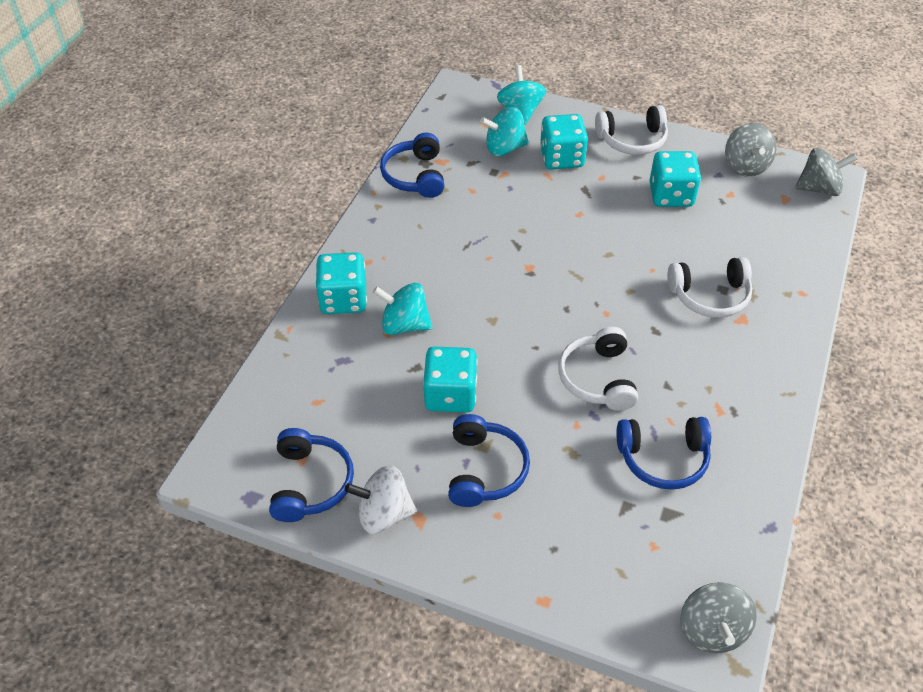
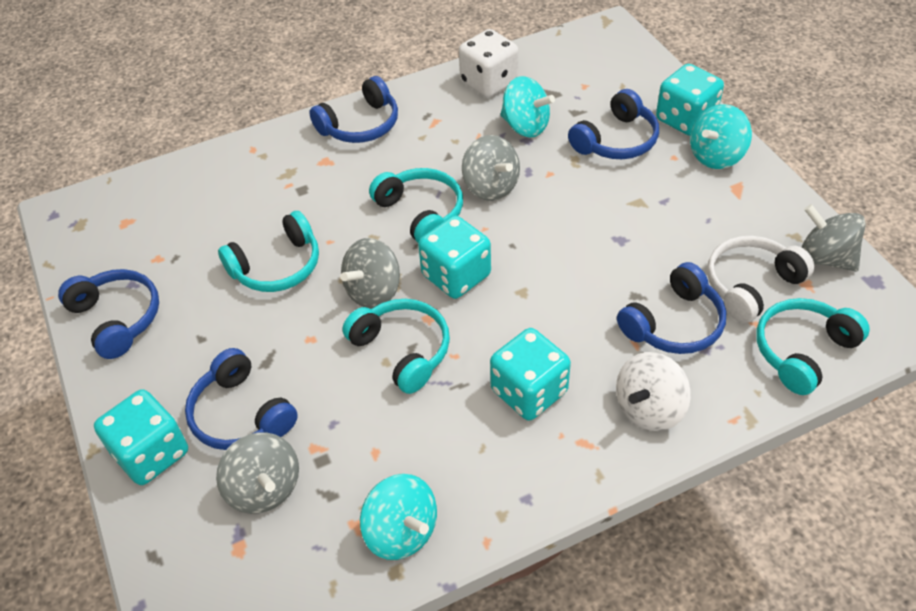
blue headphones: [269,428,354,522] [380,133,445,198] [448,414,530,507] [616,417,711,490] = 4 -> [58,269,159,359] [185,348,298,450] [309,76,398,143] [568,89,659,159] [617,262,727,354] = 5
grey spinning top: [680,582,757,653] [725,123,776,177] [795,148,858,196] = 3 -> [216,432,299,514] [340,238,400,309] [462,135,520,201] [802,204,866,272] = 4
turquoise headphones: none = 0 -> [218,211,319,292] [342,299,450,394] [369,168,463,243] [756,298,870,395] = 4
white dice: none = 0 -> [459,29,519,98] = 1
white headphones: [558,327,638,411] [595,105,668,155] [667,257,753,318] = 3 -> [707,236,815,323] = 1

